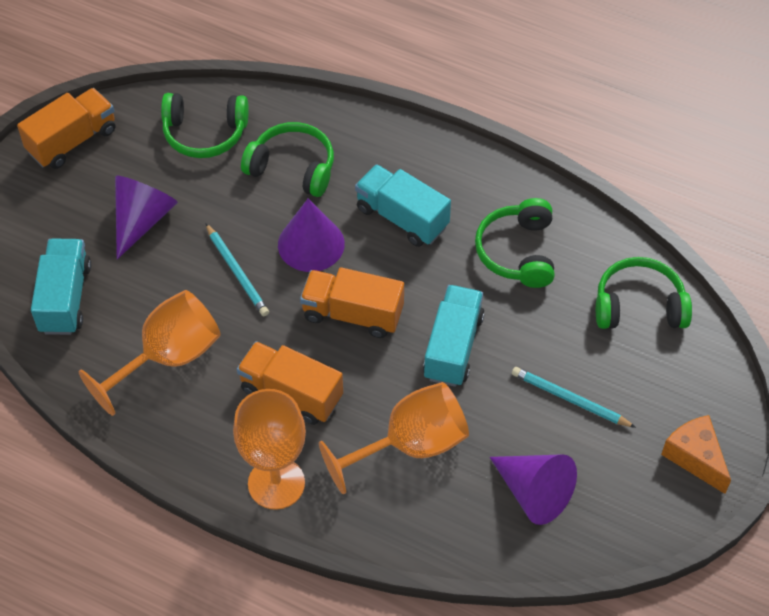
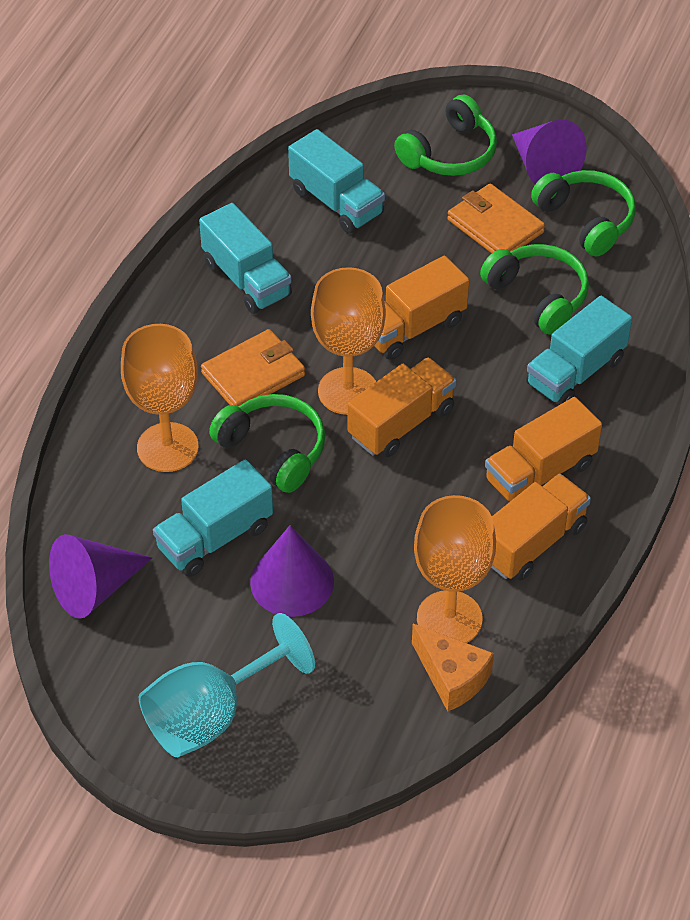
orange truck: [17,88,116,169] [237,341,343,425] [300,267,404,338] = 3 -> [347,358,456,457] [374,256,469,360] [485,397,602,502] [491,474,591,581] = 4
orange wallet: none = 0 -> [201,329,305,407] [447,184,545,253] = 2
turquoise goblet: none = 0 -> [139,613,315,757] = 1
turquoise pencil: [206,224,269,316] [512,367,636,428] = 2 -> none = 0
turquoise truck: [31,238,91,335] [355,164,451,247] [423,285,485,387] = 3 -> [153,459,273,577] [199,203,292,314] [288,129,385,234] [526,296,632,406] = 4

